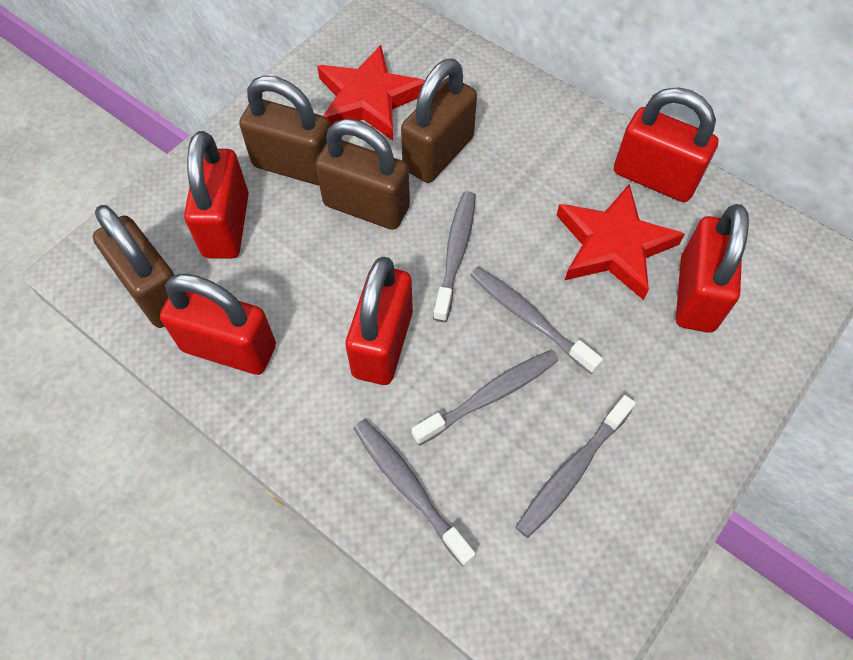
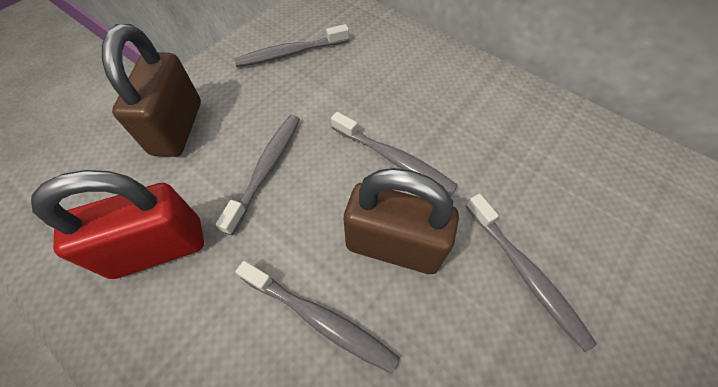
brown padlock: [93,205,174,328] [239,75,330,185] [315,119,410,230] [401,58,477,183] = 4 -> [102,24,201,157] [344,168,459,274] = 2
red padlock: [160,274,276,375] [184,131,249,259] [346,257,413,385] [614,87,719,202] [676,204,749,333] = 5 -> [31,170,204,279] = 1
red star: [317,45,425,141] [556,184,685,300] = 2 -> none = 0

